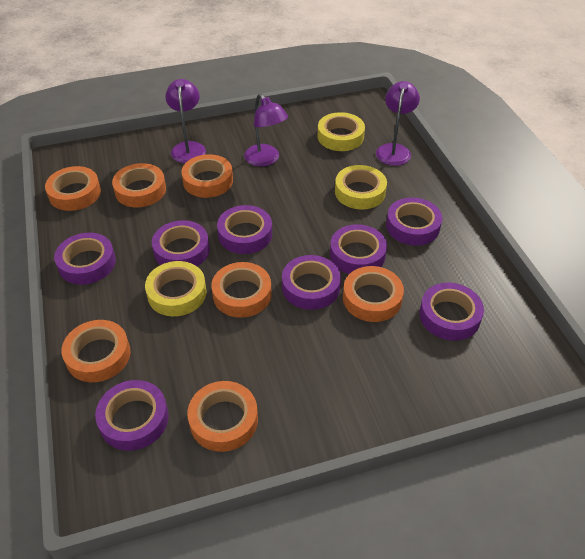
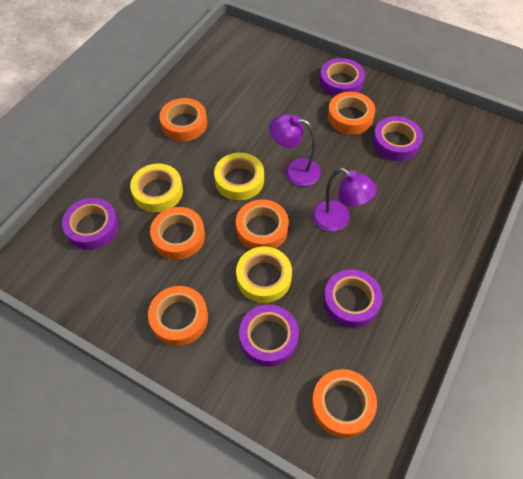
orange tape: [45,166,101,211] [62,320,131,382] [112,163,166,208] [181,154,233,198] [187,381,258,452] [211,262,272,318] [343,266,404,322] = 7 -> [148,286,208,346] [150,207,205,260] [159,98,207,141] [236,199,289,249] [312,369,377,438] [328,92,375,134] = 6
purple lamp: [165,79,206,163] [244,94,288,167] [376,81,420,166] = 3 -> [269,114,321,187] [312,168,377,231] = 2
purple tape: [54,233,116,285] [95,380,169,451] [152,220,210,266] [217,205,272,254] [282,255,341,310] [330,224,387,274] [386,198,442,246] [419,283,484,341] = 8 -> [62,198,119,250] [239,305,299,367] [320,58,365,97] [323,269,382,328] [372,116,423,161] = 5

